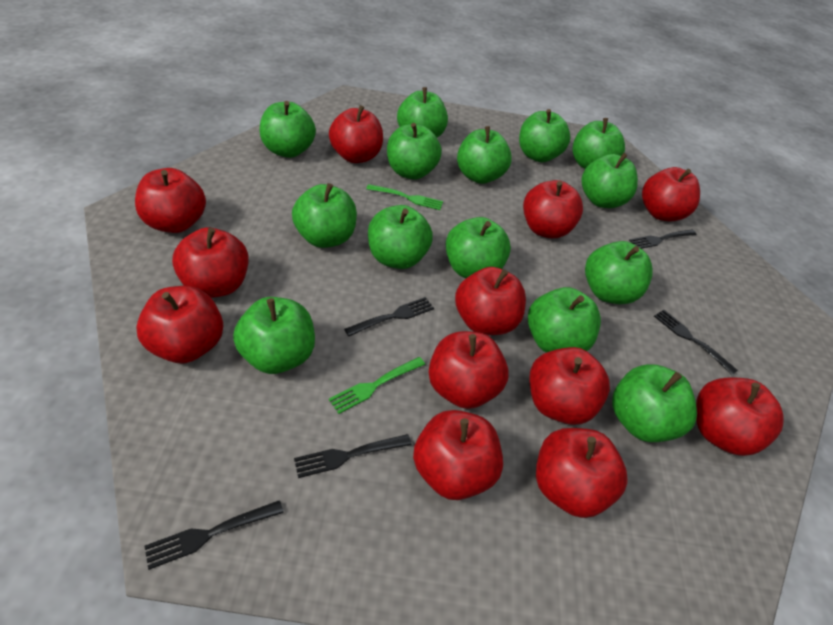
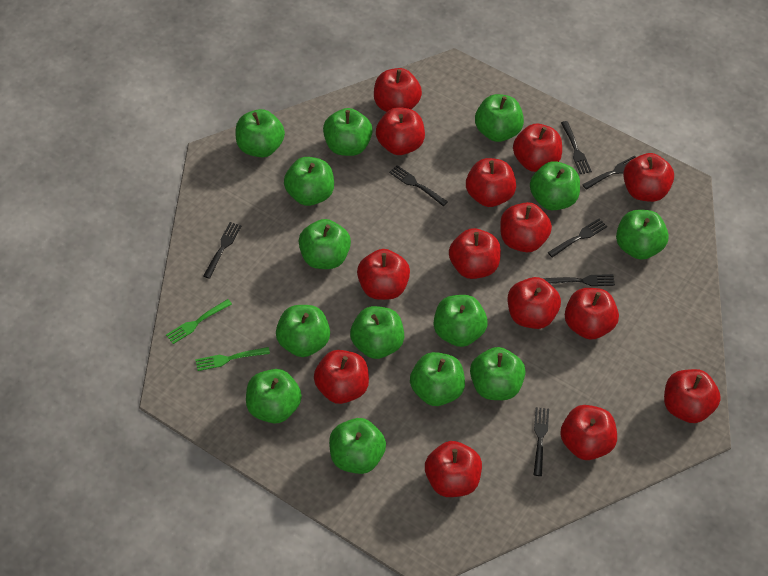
black fork: [144,500,284,570] [294,434,412,478] [344,297,434,336] [629,229,697,249] [654,310,738,375] = 5 -> [203,222,241,279] [389,165,448,206] [534,407,549,476] [543,274,615,286] [548,218,607,258] [561,121,592,174] [582,156,636,190] = 7
red apple: [135,168,206,233] [136,286,223,363] [172,228,249,298] [329,105,383,163] [413,410,503,500] [428,331,509,409] [455,267,526,335] [523,180,583,239] [529,347,610,425] [536,428,628,518] [642,167,700,222] [696,377,784,456] = 12 -> [314,350,369,404] [357,249,410,300] [374,68,422,112] [376,107,425,155] [425,441,482,497] [449,228,501,279] [466,158,516,207] [500,202,552,252] [508,277,561,329] [513,124,562,172] [560,405,617,460] [565,288,619,340] [623,153,674,202] [664,369,721,423] = 14

